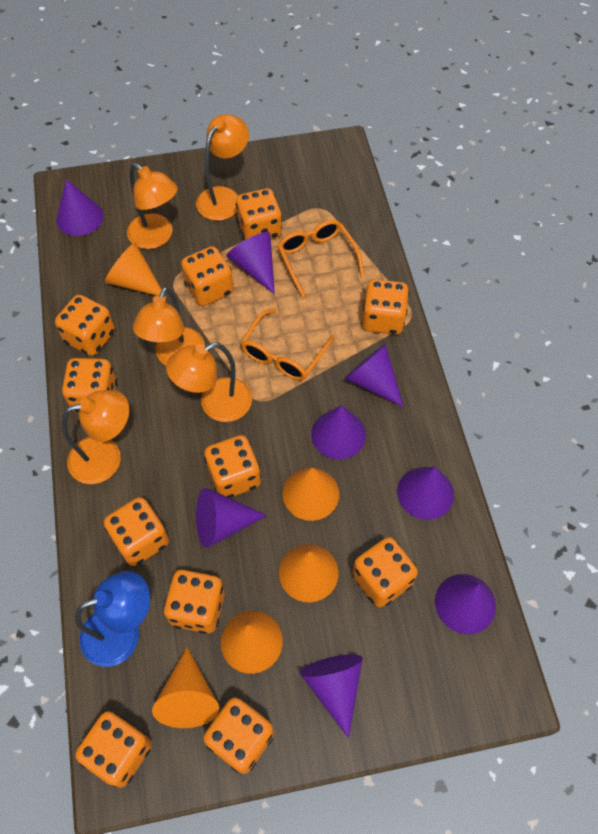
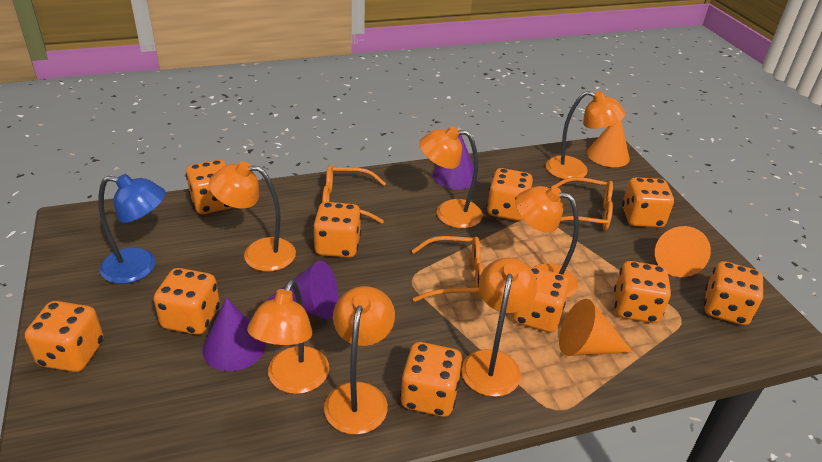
orange cone: [105,243,166,298] [152,647,219,728] [221,611,283,674] [279,544,339,602] [283,468,339,521] = 5 -> [559,299,633,356] [587,121,630,167] [655,226,711,277] = 3
orange dice: [55,295,115,356] [62,358,117,412] [75,711,152,788] [104,497,169,566] [163,570,225,634] [181,246,234,306] [203,697,274,774] [204,435,261,498] [236,188,282,240] [353,537,418,607] [362,279,409,335] = 11 -> [25,301,104,372] [154,268,220,335] [186,160,233,214] [313,202,361,258] [400,342,463,417] [486,168,533,221] [512,267,569,333] [614,261,671,323] [622,177,674,228] [704,261,764,325] = 10
orange glasses: [241,308,335,381] [278,220,364,298] = 2 -> [322,165,386,224] [412,236,484,302] [551,177,613,231] = 3
orange lamp: [62,390,129,484] [127,163,178,249] [133,287,205,365] [166,343,252,422] [196,114,249,221] = 5 -> [209,161,296,271] [247,280,329,394] [324,286,395,435] [419,126,483,228] [461,258,537,397] [516,186,579,298] [546,91,625,179] = 7
purple cone: [56,179,104,236] [196,488,267,548] [226,232,275,294] [300,654,363,738] [311,405,366,459] [344,344,404,408] [397,467,454,520] [435,574,496,634] = 8 -> [202,297,266,371] [268,261,338,319] [433,135,478,190] = 3

